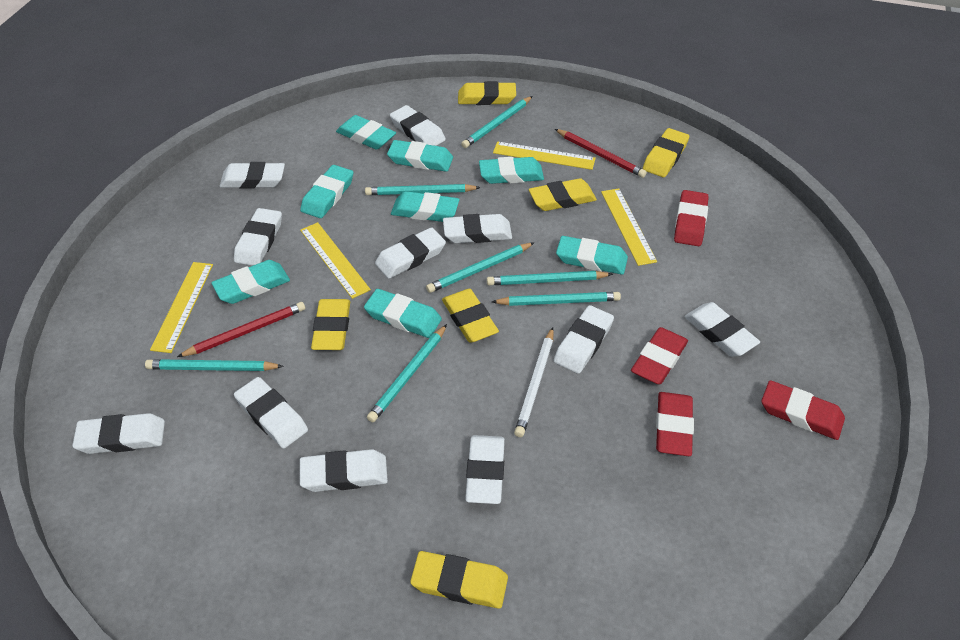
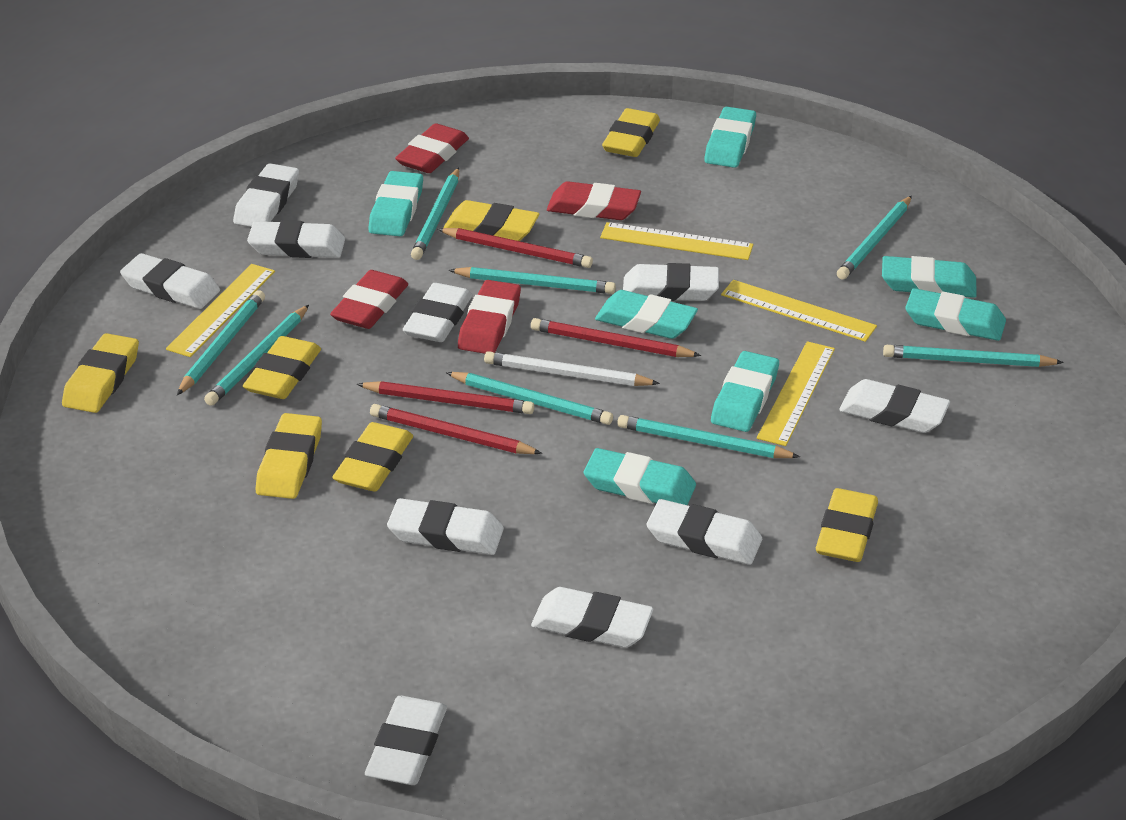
red pencil: [177,302,305,357] [555,129,647,178] = 2 -> [357,381,534,414] [370,404,542,454] [438,228,593,268] [531,318,701,357] = 4
turquoise eraser: [211,260,290,304] [300,165,353,218] [336,115,396,150] [364,289,442,338] [387,140,453,172] [391,191,459,222] [479,157,544,184] [556,236,628,275] = 8 -> [368,171,423,236] [583,448,696,505] [595,290,698,339] [704,107,756,168] [711,351,779,432] [882,256,977,298] [905,288,1006,341] = 7
turquoise pencil: [145,359,284,371] [365,184,481,195] [367,324,447,423] [426,242,535,293] [461,96,533,148] [487,271,613,285] [492,292,621,306] = 7 -> [177,290,265,395] [204,305,309,406] [411,167,459,260] [446,372,613,425] [449,267,616,294] [617,415,800,458] [837,196,912,279] [883,345,1064,367] = 8
white eraser: [72,413,165,454] [220,162,285,189] [234,208,282,266] [234,377,308,449] [300,449,388,492] [375,227,446,279] [390,105,446,146] [443,214,512,243] [465,435,505,504] [554,305,614,374] [684,302,760,357] = 11 -> [120,253,220,309] [233,163,299,227] [247,220,345,258] [365,696,447,785] [387,498,504,555] [403,283,472,342] [531,587,653,648] [623,263,719,301] [647,499,762,565] [839,379,950,433] = 10
yellow eraser: [311,299,350,350] [410,551,508,609] [442,289,499,343] [458,81,516,105] [529,178,597,211] [643,128,689,177] = 6 -> [62,333,139,413] [243,336,321,399] [256,413,322,499] [332,422,413,491] [443,200,539,241] [602,108,660,157] [816,488,878,562] = 7

